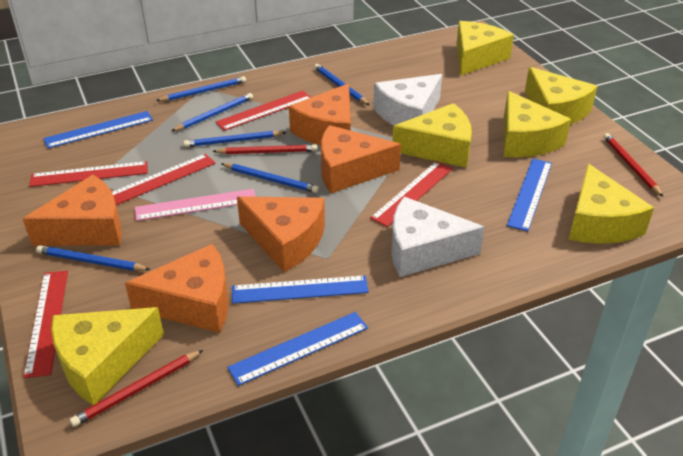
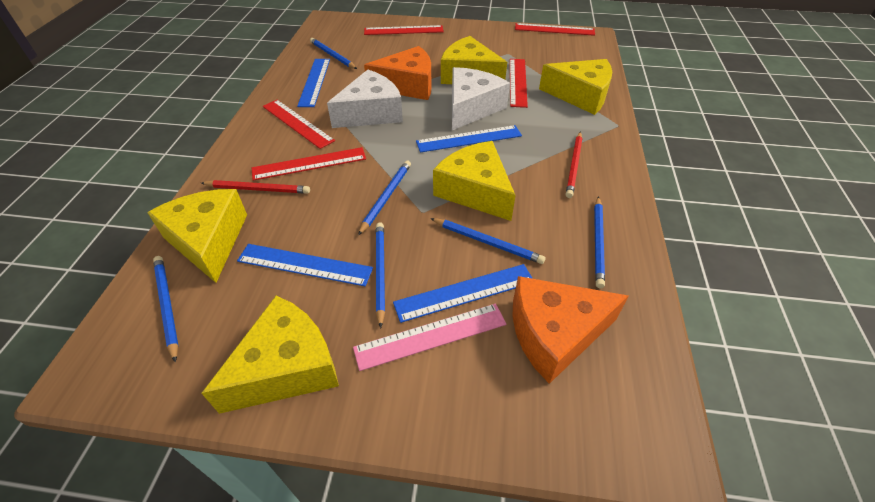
orange cheese: [23,175,122,246] [125,244,229,333] [237,196,325,272] [289,84,350,145] [321,125,401,193] = 5 -> [364,46,431,100] [512,276,628,384] = 2
red pencil: [70,350,203,427] [212,144,317,154] [604,133,663,197] = 3 -> [201,180,310,194] [566,132,582,198] = 2
yellow cheese: [51,307,164,405] [393,103,472,168] [456,21,514,76] [503,91,571,157] [525,67,597,124] [568,164,654,244] = 6 -> [147,189,247,283] [201,296,339,414] [433,141,516,221] [441,36,507,84] [539,59,612,115] = 5

